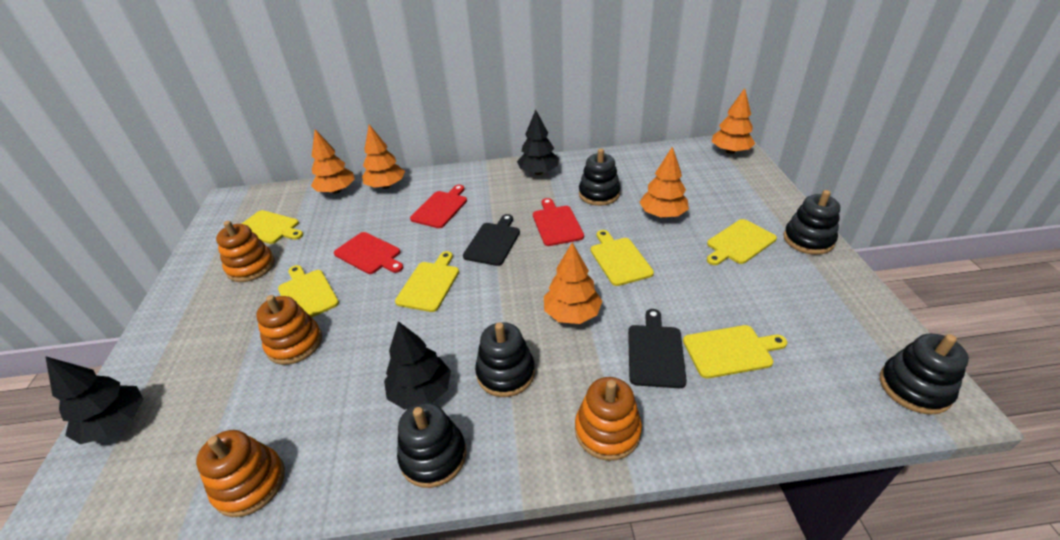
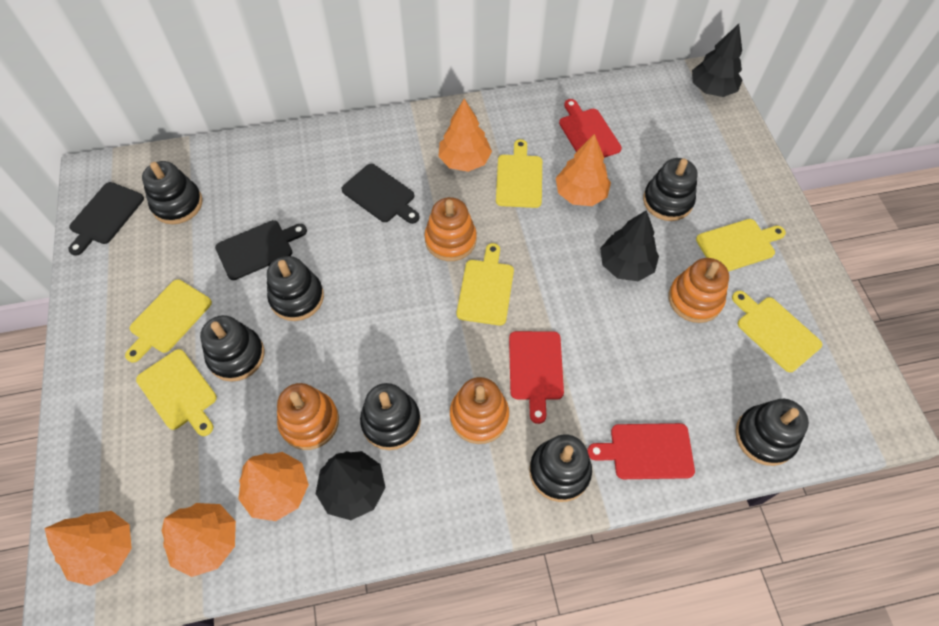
black cutting board: [463,214,520,266] [628,309,687,388] = 2 -> [68,182,144,256] [215,220,307,280] [341,164,420,224] = 3
black stacking toy: [397,402,467,488] [475,322,535,397] [579,149,620,206] [783,190,840,255] [880,334,969,415] = 5 -> [142,161,203,224] [200,315,265,382] [267,256,324,321] [360,383,421,450] [529,434,592,502] [643,158,698,221] [735,399,809,466] = 7

